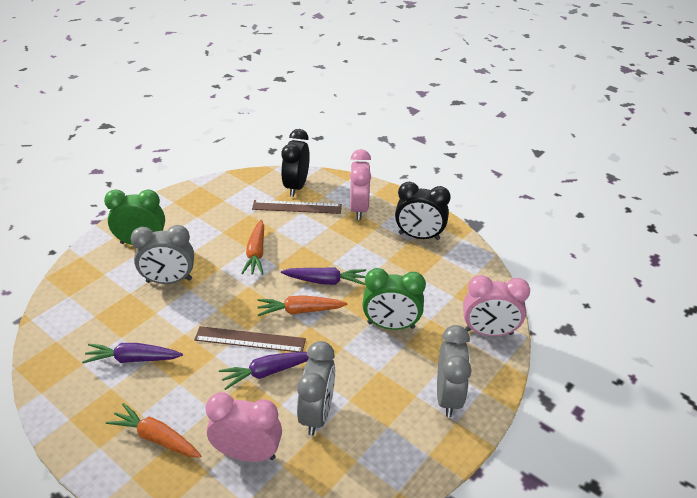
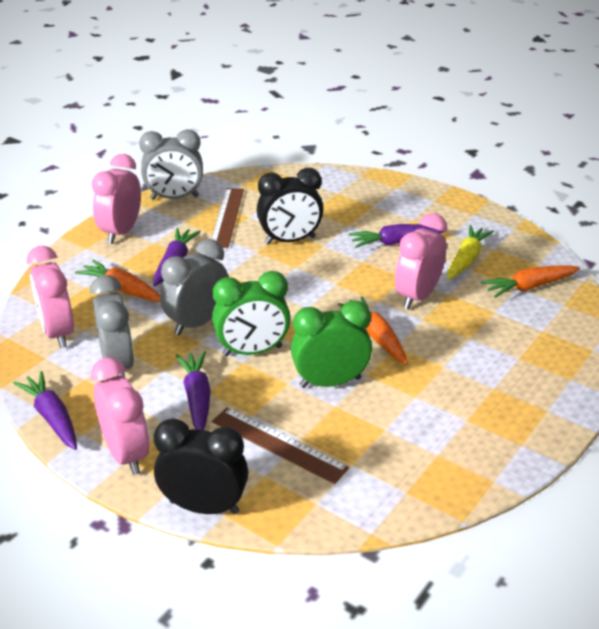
pink clock: [205,392,282,462] [350,149,371,220] [463,275,530,336] = 3 -> [27,246,74,348] [91,357,150,475] [92,154,141,244] [395,213,447,309] = 4
purple carrot: [82,343,183,363] [219,352,309,390] [281,267,366,285] = 3 -> [13,371,77,450] [153,228,201,286] [175,351,211,430] [349,224,444,248] = 4
yellow carrot: none = 0 -> [447,225,494,280] = 1

